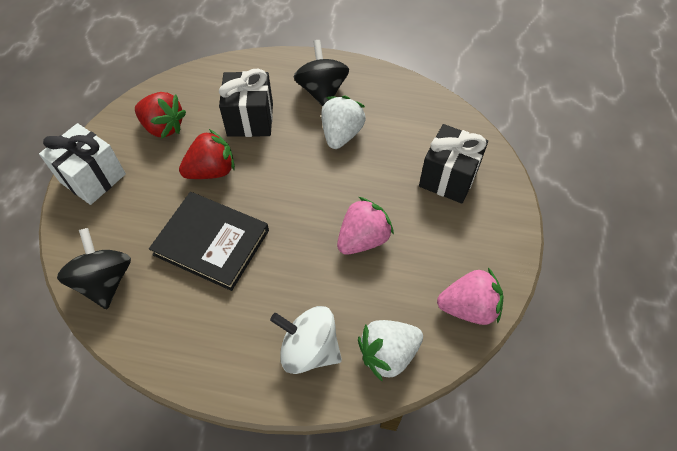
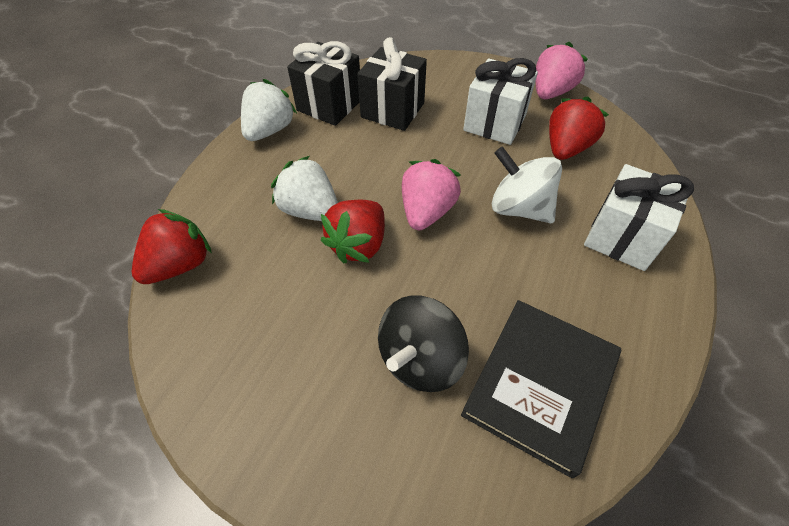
black spinning top: [57,228,131,309] [294,40,349,106] = 2 -> [378,295,469,392] = 1
red strawberry: [135,92,186,139] [179,129,235,179] = 2 -> [132,209,212,284] [321,200,385,263] [549,96,609,160] = 3
white gift: [39,123,126,205] = 1 -> [463,58,538,145] [584,164,694,271] = 2

